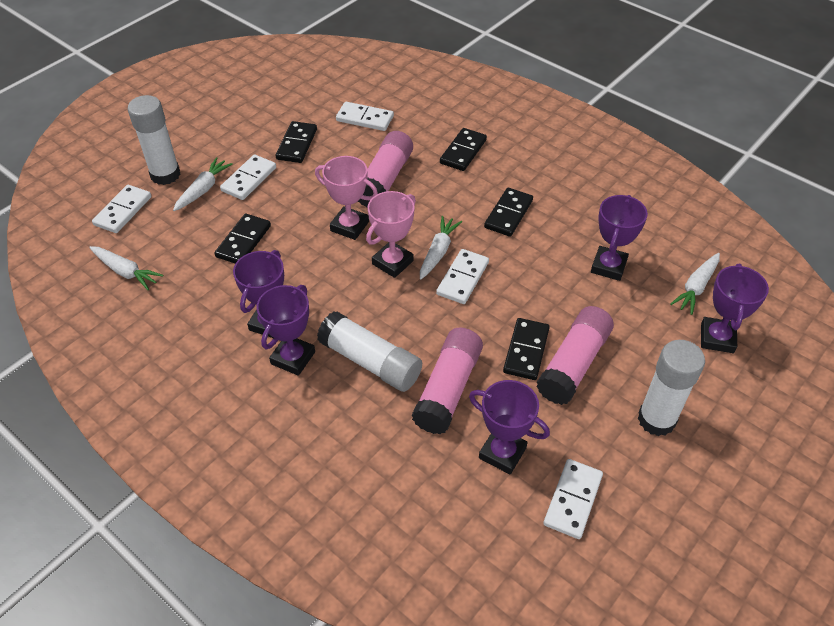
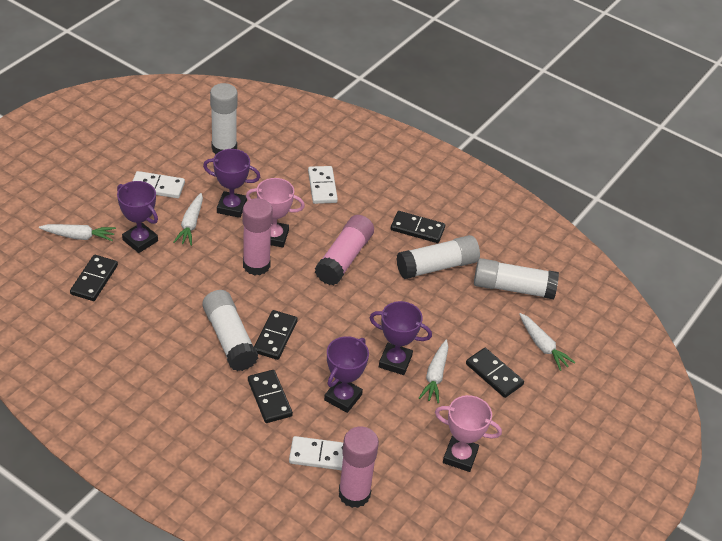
purple trophy: [233,250,284,338] [257,285,315,376] [469,380,550,474] [591,195,648,281] [701,264,769,353] = 5 -> [117,181,158,253] [203,149,260,218] [324,336,369,413] [370,301,432,375] = 4
white domino: [92,185,151,233] [220,154,276,200] [336,102,394,131] [436,249,489,304] [544,459,603,539] = 5 -> [133,171,185,198] [289,436,343,470] [308,166,338,204] = 3
white glue stick: [128,95,181,185] [317,311,422,392] [638,340,705,436] = 3 -> [202,290,258,371] [210,83,238,155] [397,235,480,279] [474,258,559,299] = 4

